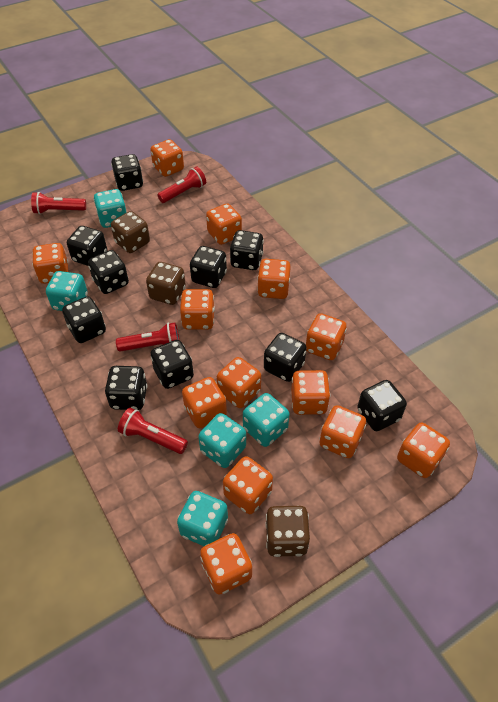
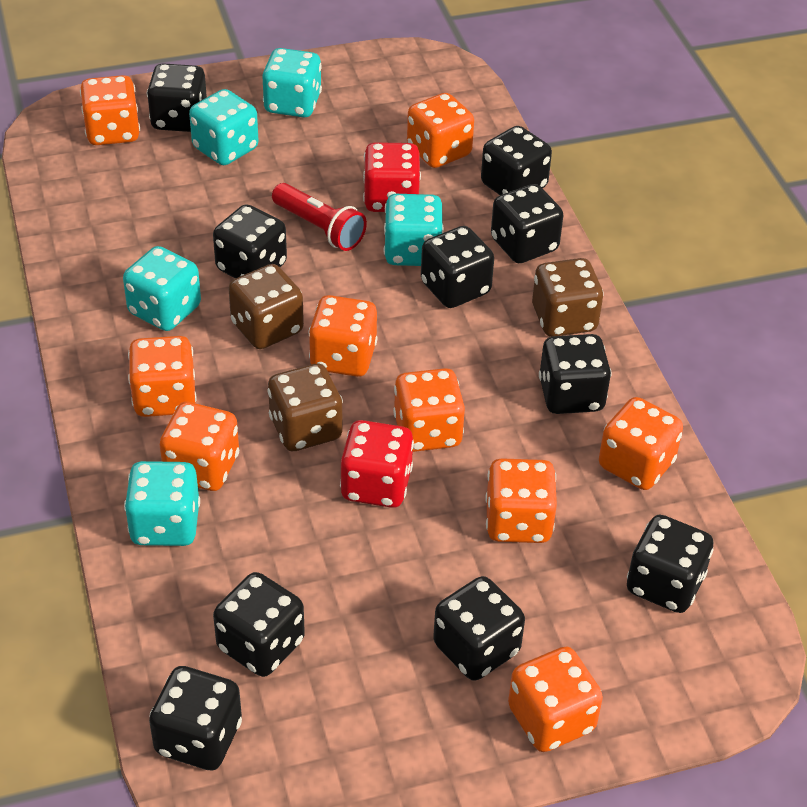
orange dice: [32,243,68,284] [151,139,184,177] [180,289,215,330] [182,377,227,428] [200,533,252,595] [206,204,242,245] [217,357,261,408] [223,456,273,514] [257,259,291,299] [291,370,330,415] [305,313,347,360] [319,405,366,458] [397,423,450,478] = 13 -> [80,75,140,145] [128,336,197,417] [160,402,239,491] [308,295,377,377] [393,368,465,452] [407,93,474,168] [485,458,557,543] [508,647,603,752] [599,397,683,490] = 9
red dice: none = 0 -> [340,420,414,508] [363,142,421,212] = 2
red flashlight: [31,192,86,214] [116,322,179,352] [118,408,188,454] [157,167,206,203] = 4 -> [272,183,367,251] = 1

